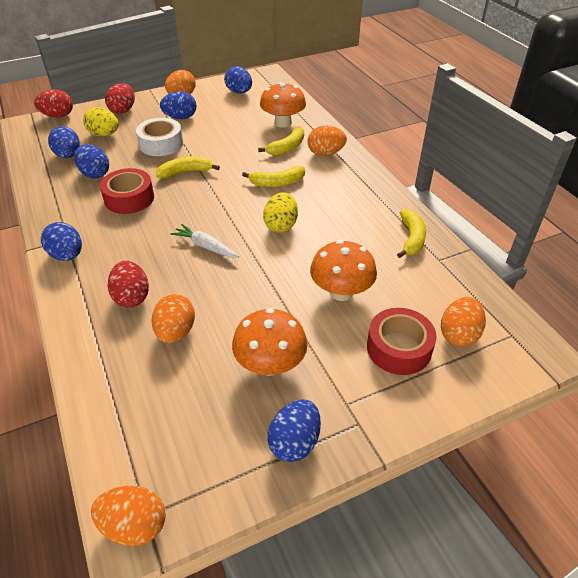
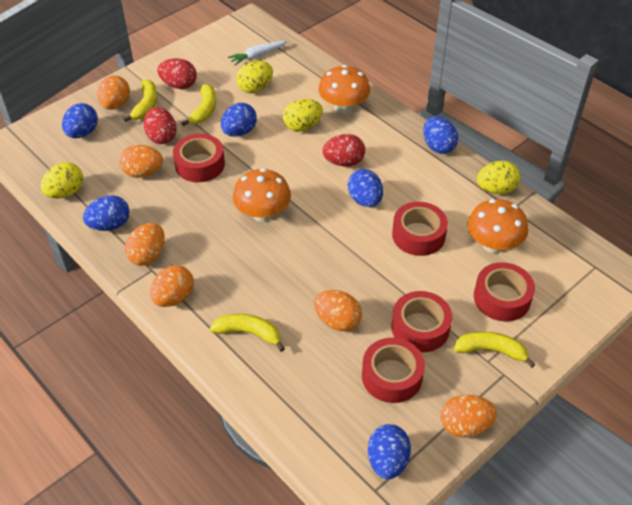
orange egg: [91,486,166,546] [152,294,195,343] [165,70,196,94] [307,125,347,156] [441,297,486,347] = 5 -> [97,76,130,110] [119,145,163,178] [125,223,165,266] [150,265,194,307] [314,290,362,331] [441,395,497,438] = 6
red tape: [100,168,154,214] [367,308,437,375] = 2 -> [173,134,225,182] [362,338,425,403] [391,291,452,352] [392,202,448,256] [474,262,535,321] = 5
white tape: [136,118,183,156] = 1 -> none = 0
yellow egg: [83,107,119,137] [263,192,298,233] = 2 -> [41,162,83,198] [236,61,273,93] [283,99,323,132] [477,161,520,194] = 4

